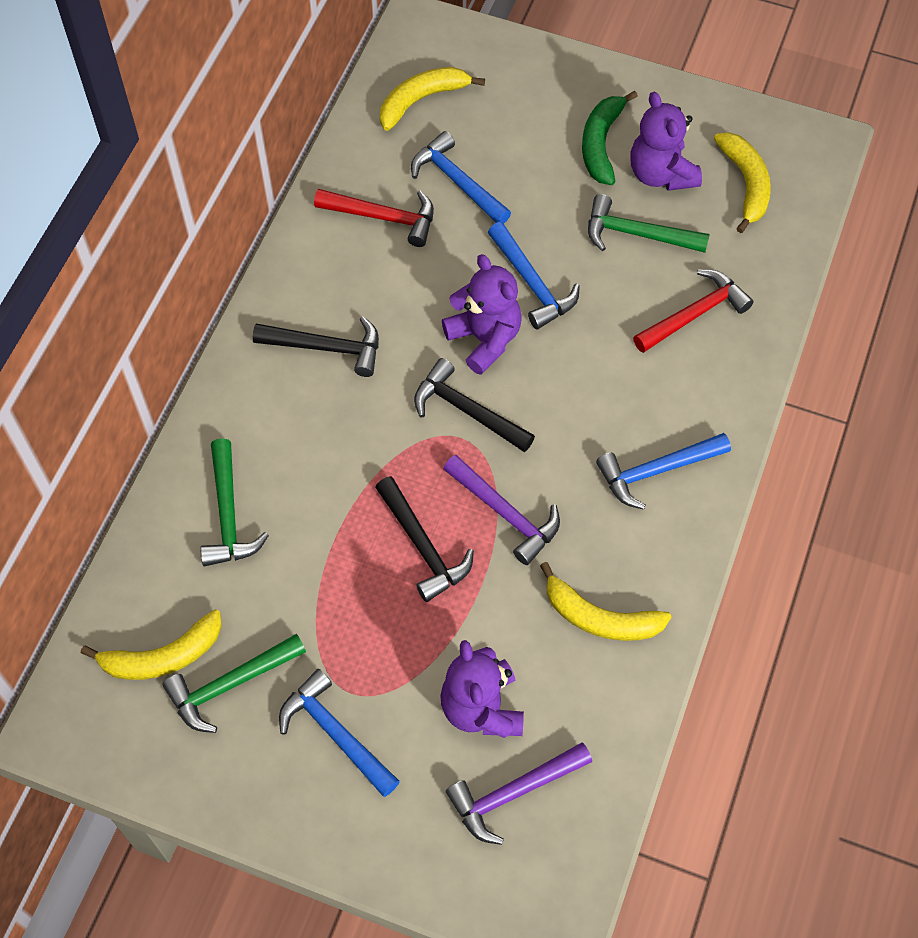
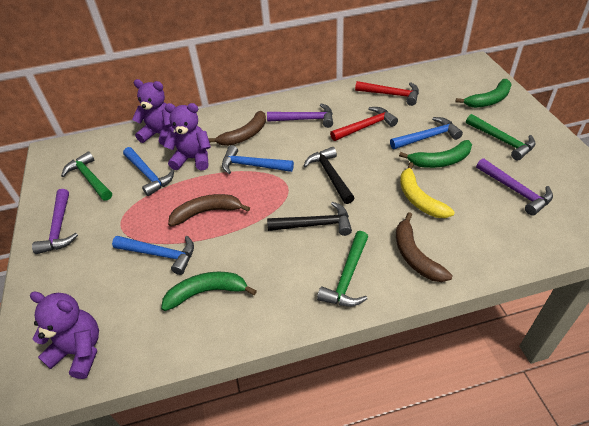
black hammer: [253,316,379,377] [375,476,474,602] [414,358,535,452] = 3 -> [267,201,352,236] [304,147,354,204] = 2
brown banana: none = 0 -> [168,194,250,227] [208,111,266,146] [396,212,453,282] = 3
green banana: [582,91,638,185] = 1 -> [161,272,257,311] [399,140,472,168] [456,79,512,108] = 3
purple hammer: [444,455,560,565] [446,743,592,845] = 2 -> [32,189,78,254] [267,103,333,128] [476,158,553,216] = 3
yellow banana: [81,609,222,680] [380,67,485,131] [540,562,671,641] [714,132,771,233] = 4 -> [400,162,455,218] = 1

